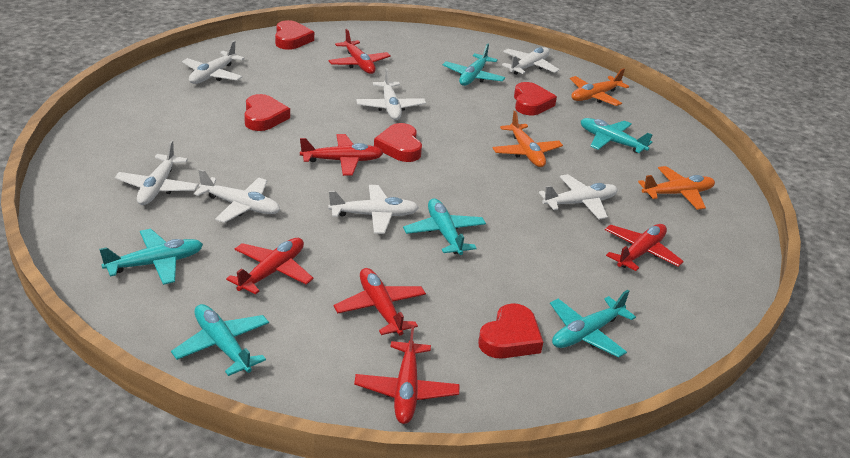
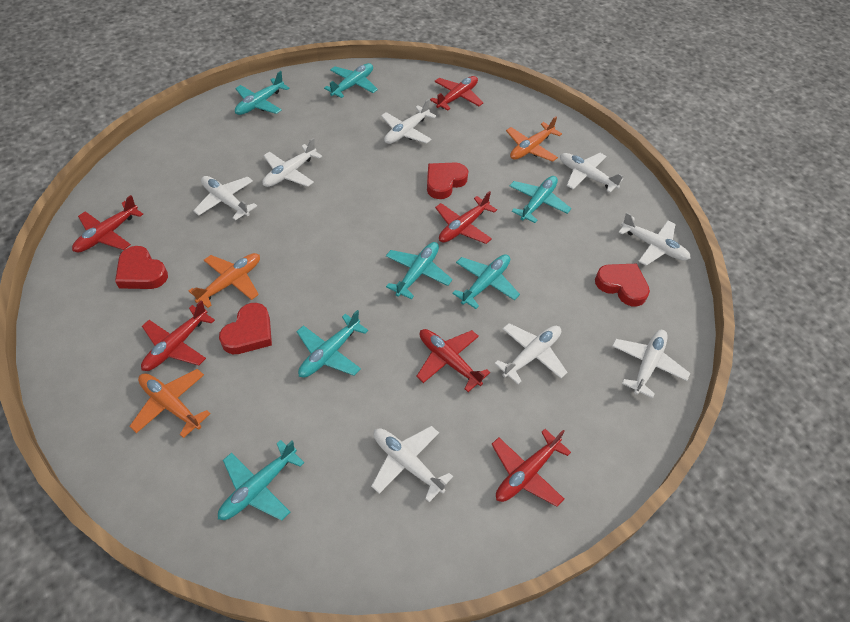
red heart: [244,94,290,131] [275,20,314,50] [374,123,422,162] [478,303,543,359] [514,82,557,115] = 5 -> [115,246,168,289] [219,303,272,354] [427,162,468,199] [595,264,650,307] = 4
turquoise plane: [99,229,203,285] [171,304,269,376] [403,198,486,255] [443,44,505,86] [550,290,636,358] [581,118,652,153] = 6 -> [218,440,304,521] [235,71,289,115] [296,310,368,378] [324,63,378,98] [386,242,453,300] [452,254,520,309] [510,176,571,223] = 7
white plane: [115,140,198,205] [182,41,245,84] [194,169,280,223] [328,185,419,234] [356,68,426,120] [502,47,559,75] [539,174,618,219] = 7 -> [193,176,257,221] [262,138,322,187] [371,426,453,502] [381,99,436,144] [494,323,567,384] [560,153,624,193] [612,330,690,398] [618,212,691,266] = 8

